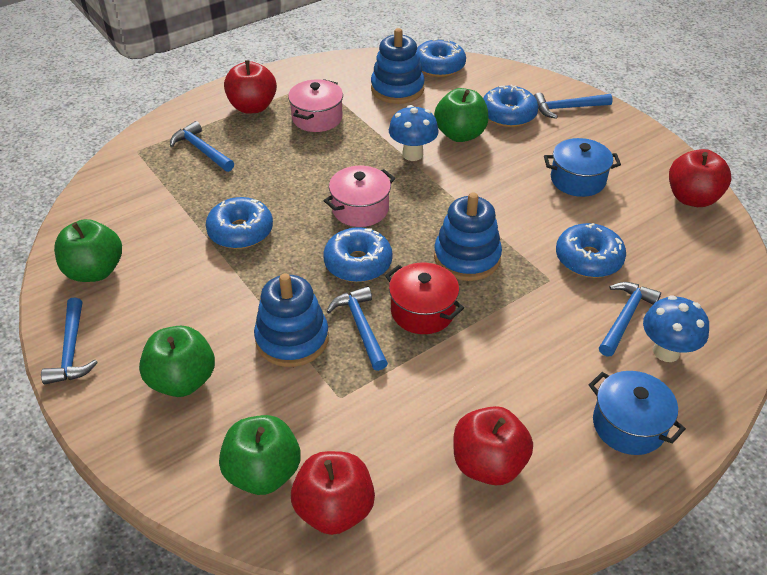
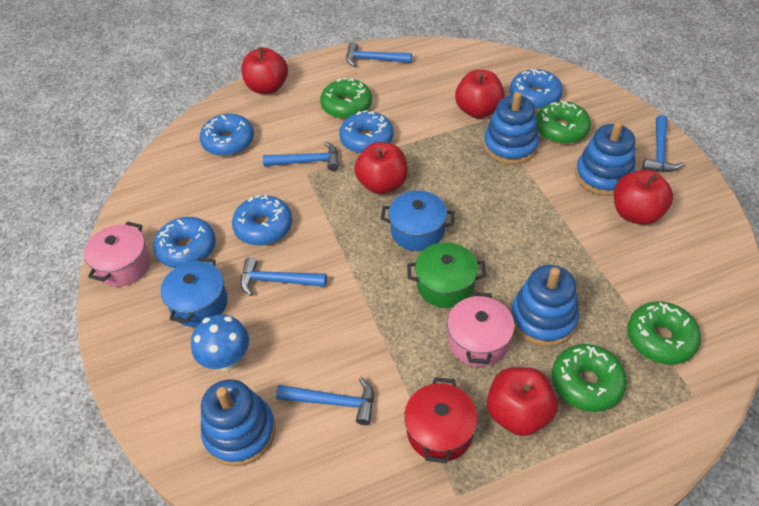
blue mushroom: [389,105,439,161] [643,295,709,362] = 2 -> [191,314,249,371] = 1
blue stacking toy: [254,274,329,367] [371,28,425,104] [434,193,502,281] = 3 -> [201,379,276,466] [484,92,539,164] [511,265,579,346] [575,121,635,196] = 4
green apple: [54,219,122,282] [139,326,215,397] [219,415,301,495] [434,88,489,142] = 4 -> none = 0
green donut: none = 0 -> [320,78,372,119] [536,100,591,144] [552,344,627,412] [627,301,701,365] = 4
green pot: none = 0 -> [407,242,486,308] = 1
red apple: [224,60,277,113] [291,451,375,535] [454,406,533,485] [669,149,731,207] = 4 -> [241,47,288,94] [354,142,408,194] [455,70,505,119] [487,367,558,436] [614,170,673,225] = 5

